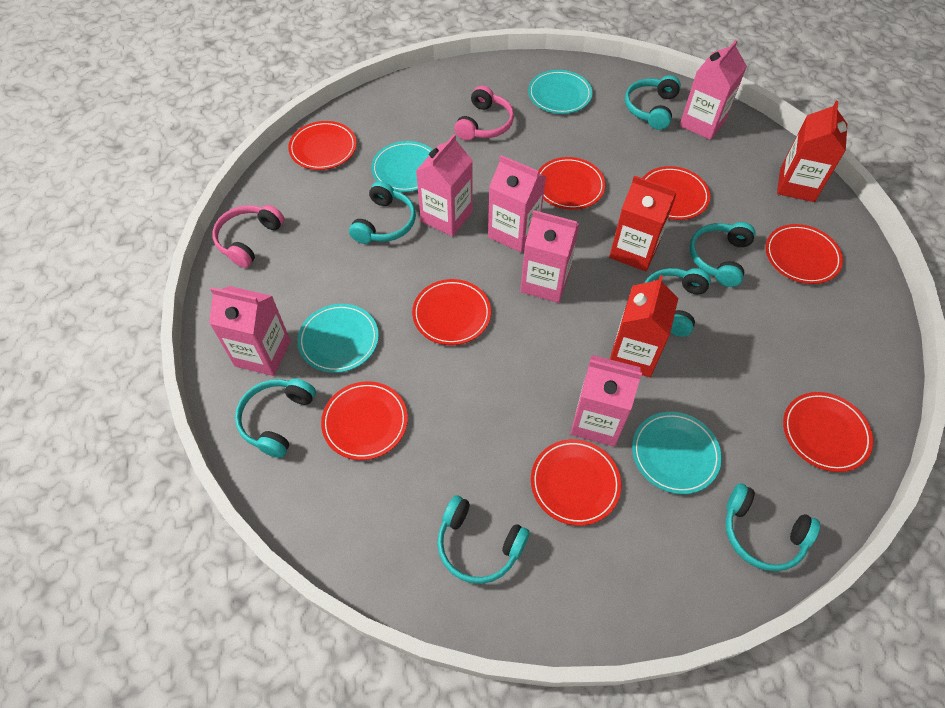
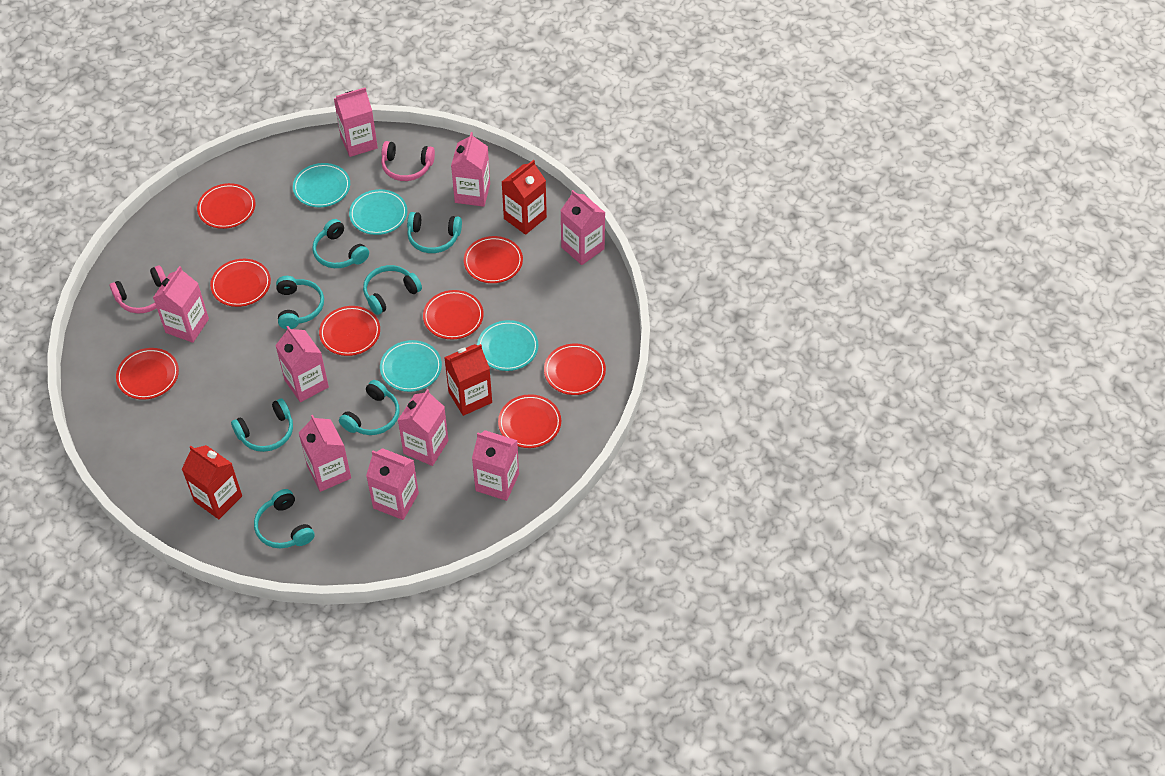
pink carton: [209,286,291,376] [416,134,473,237] [488,155,546,253] [520,210,579,303] [570,355,642,447] [680,40,747,140] = 6 -> [153,266,209,343] [275,326,329,402] [299,415,351,492] [334,87,378,157] [366,448,419,520] [398,389,449,466] [451,132,490,207] [472,430,519,501] [560,190,605,265] = 9

